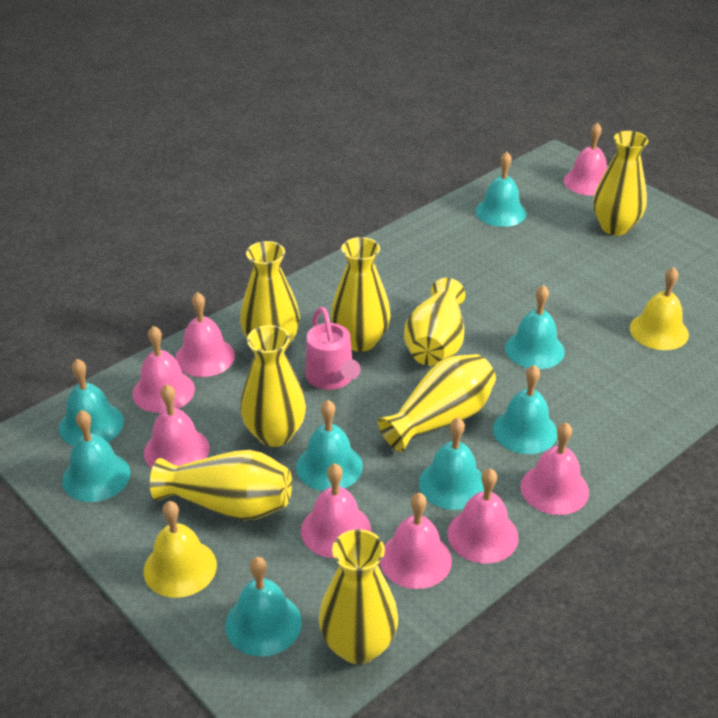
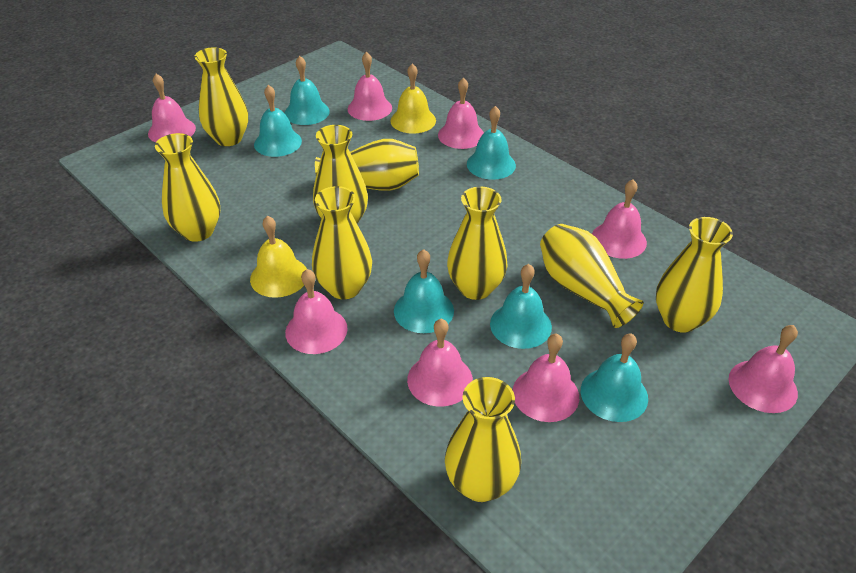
pink watering can: [305,307,361,390] = 1 -> none = 0
turquoise bell: [59,359,124,446] [62,410,130,502] [225,557,302,657] [296,400,363,491] [419,418,484,510] [475,152,526,227] [493,365,557,454] [505,285,565,369] = 8 -> [254,85,302,157] [284,56,330,125] [394,249,454,333] [467,106,516,180] [490,264,552,349] [581,333,648,422] = 6
yellow vase: [150,450,292,520] [240,241,300,352] [240,325,306,447] [319,529,398,664] [331,237,391,352] [378,354,496,452] [404,278,466,366] [593,131,648,236] = 8 -> [155,133,220,242] [195,47,248,146] [312,186,372,299] [313,125,368,224] [315,139,419,191] [445,377,521,502] [447,187,508,300] [540,224,643,328] [656,217,733,333] = 9

